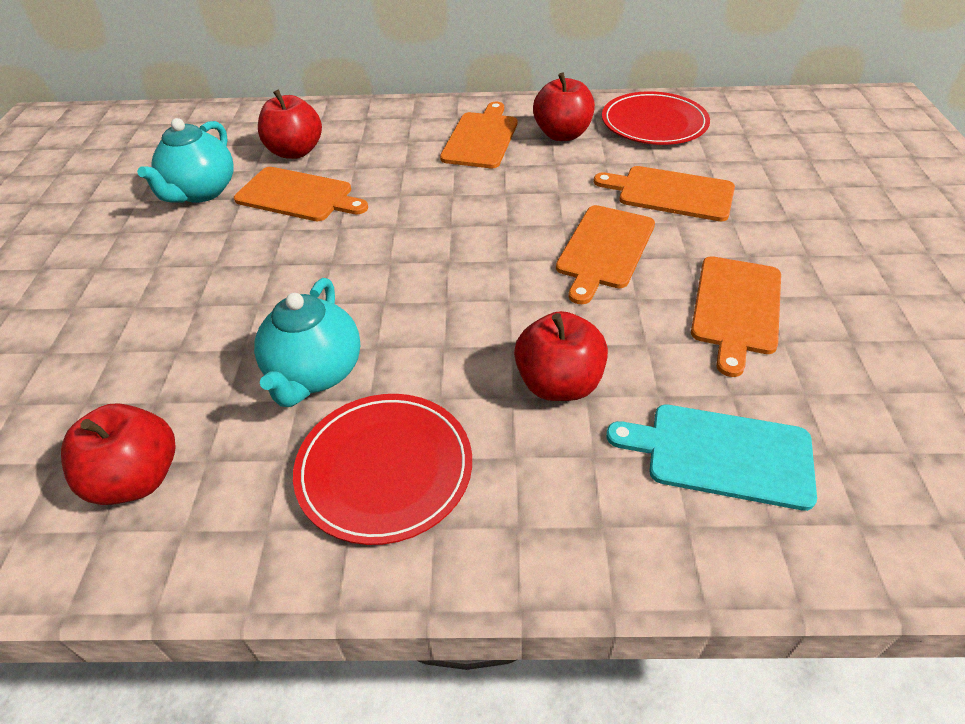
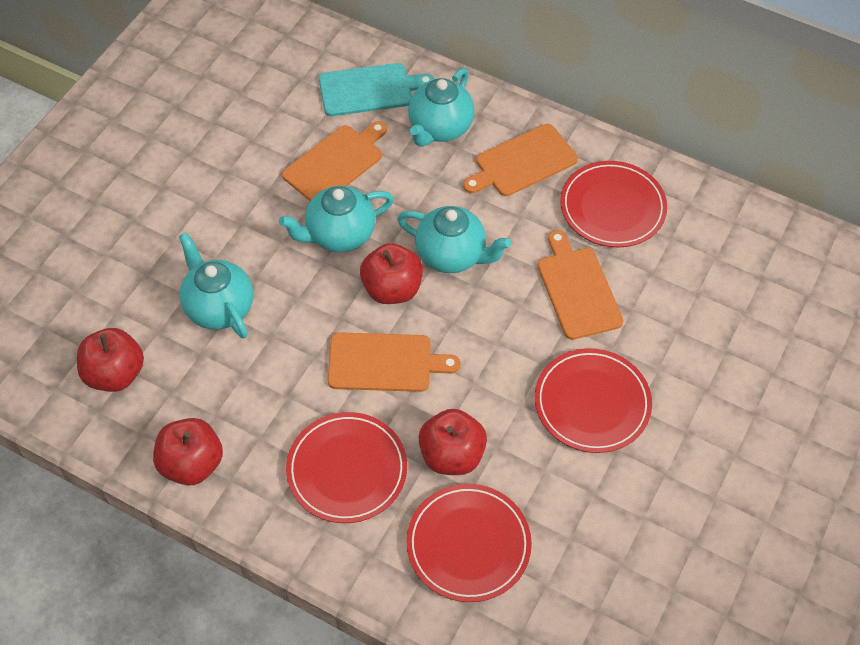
orange cutting board: [234,167,368,221] [440,102,517,168] [556,205,655,304] [594,166,735,221] [691,256,781,377] = 5 -> [282,121,387,201] [328,332,460,392] [463,124,578,196] [538,230,623,340] = 4
red plate: [293,394,472,545] [602,91,710,145] = 2 -> [286,412,407,523] [406,484,532,602] [535,348,652,453] [560,161,667,247] = 4
turquoise teapot: [137,118,234,203] [254,278,360,407] = 2 -> [179,233,253,338] [279,186,394,252] [397,206,511,273] [408,68,475,147] = 4

